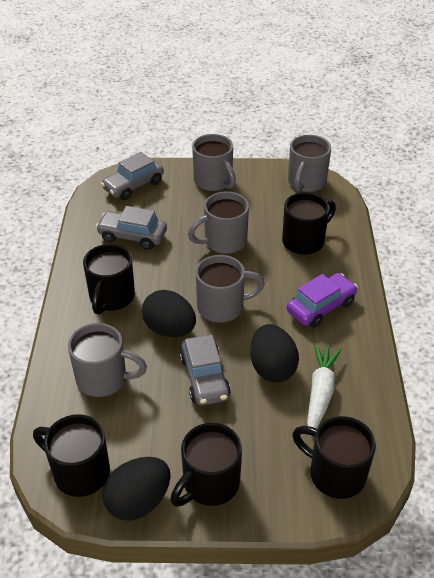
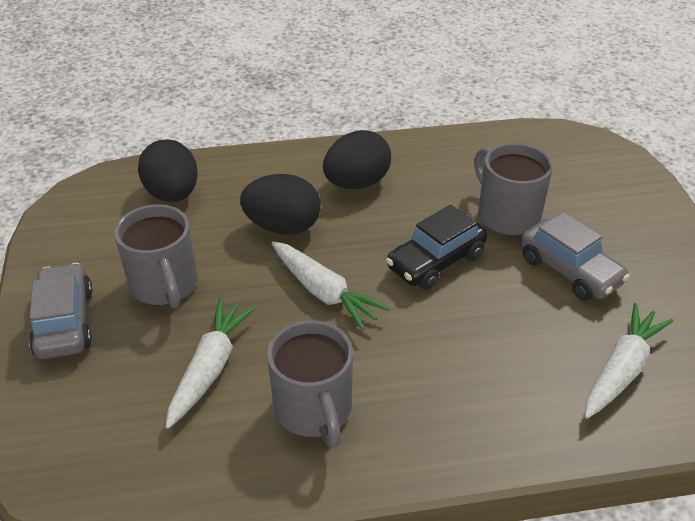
black car: none = 0 -> [386,205,488,290] = 1
black mug: [33,414,110,497] [83,244,135,315] [170,423,242,506] [282,192,336,255] [292,416,376,499] = 5 -> none = 0
grey car: [96,206,167,250] [101,152,164,200] [180,335,231,406] = 3 -> [29,263,93,359] [520,212,630,301] = 2
grey mug: [68,323,147,397] [188,191,249,254] [192,134,236,191] [195,255,265,323] [288,135,331,192] = 5 -> [114,204,197,308] [267,320,353,448] [474,143,553,235] = 3
purple car: [287,273,358,328] = 1 -> none = 0
white carrot: [307,343,342,429] = 1 -> [166,298,257,429] [271,241,390,331] [585,303,673,419] = 3

